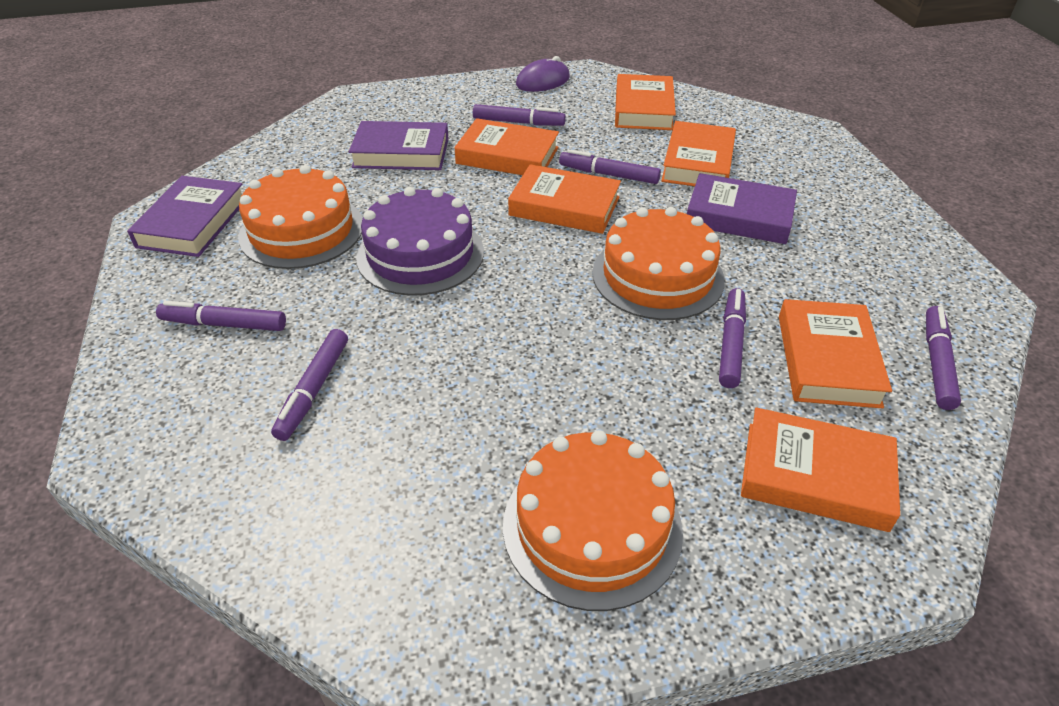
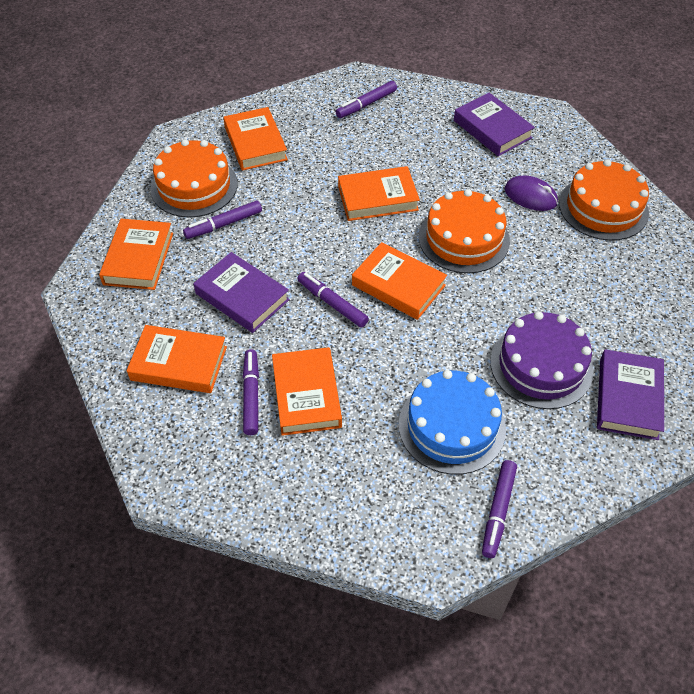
blue cake: none = 0 -> [399,370,506,475] = 1
purple marker: [156,301,286,331] [271,329,348,441] [473,104,566,126] [559,149,661,184] [719,288,746,388] [926,306,961,410] = 6 -> [183,201,262,239] [243,349,259,435] [297,272,369,328] [336,81,397,118] [482,460,517,558] = 5

